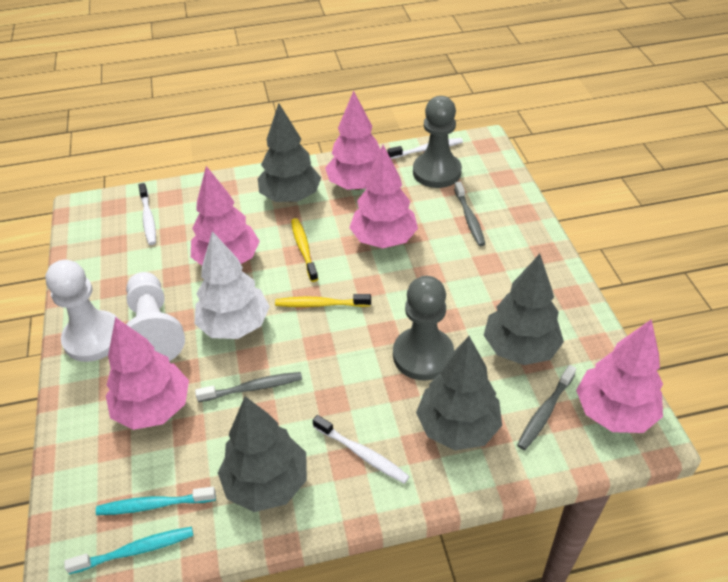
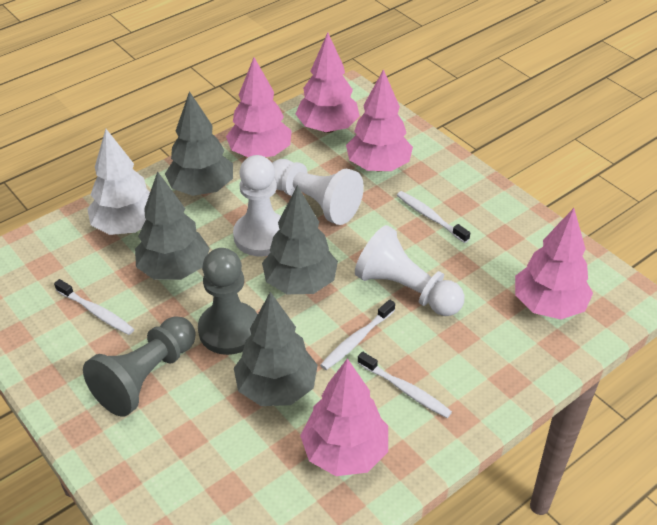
grey toothbrush: [195,372,302,402] [454,182,485,246] [517,365,576,450] = 3 -> none = 0
turquoise toothbrush: [64,527,193,574] [96,487,216,515] = 2 -> none = 0
white pawn: [45,260,118,362] [126,272,185,361] = 2 -> [233,155,281,257] [272,159,364,225] [355,225,464,316] = 3
white toothbrush: [138,183,156,245] [312,415,410,484] [387,138,463,159] = 3 -> [54,279,134,335] [320,300,395,370] [358,351,452,418] [397,191,470,243] = 4
yellow toothbrush: [275,294,371,307] [291,218,318,282] = 2 -> none = 0

